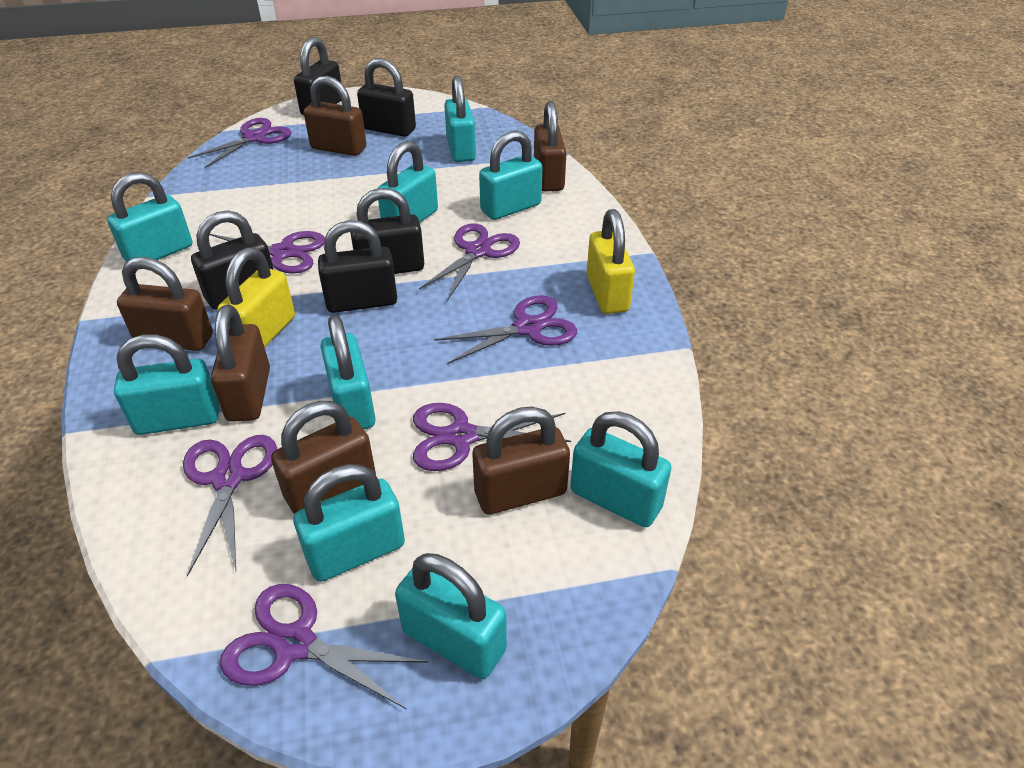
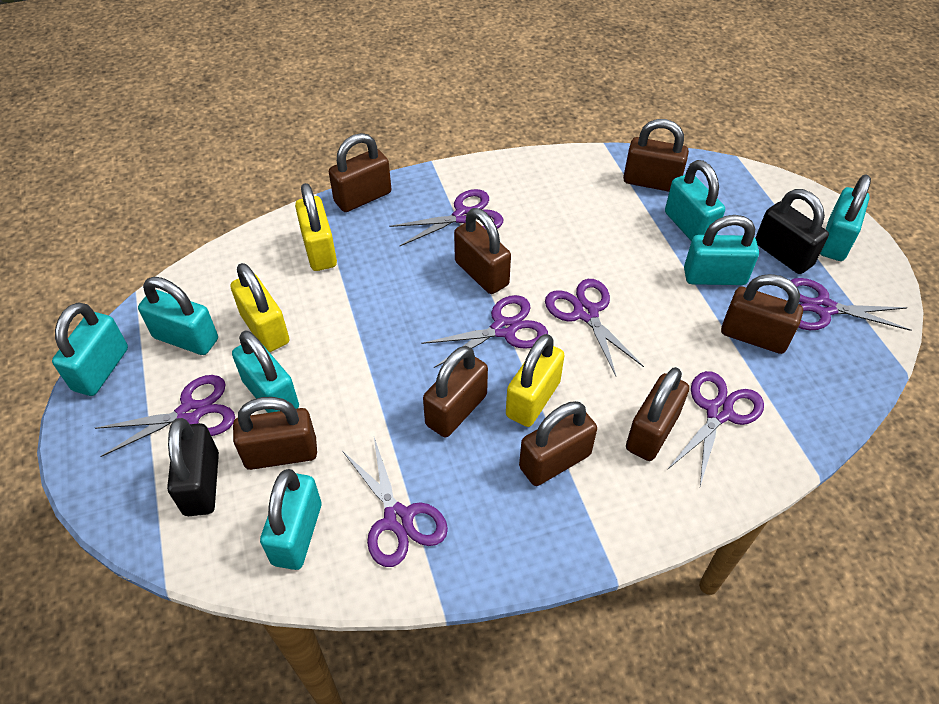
black padlock: [191,210,274,310] [294,37,341,115] [318,220,397,313] [350,188,425,274] [357,58,416,137] = 5 -> [167,418,219,516] [755,189,829,274] = 2
brown padlock: [117,257,213,351] [211,305,270,422] [271,401,376,514] [304,76,366,156] [472,406,570,515] [534,101,567,191] = 6 -> [233,397,317,470] [329,133,391,212] [423,346,488,437] [454,208,511,294] [519,401,597,486] [623,119,689,192] [626,367,689,461] [721,274,803,354] = 8
turquoise padlock: [107,172,193,262] [114,334,219,435] [293,464,405,582] [320,315,376,429] [377,141,438,223] [395,553,507,679] [444,76,476,162] [479,131,542,220] [570,411,672,527] = 9 -> [52,302,128,396] [138,277,218,355] [232,331,299,413] [260,469,321,570] [665,160,725,242] [684,215,759,285] [820,174,871,261] = 7
yellow padlock: [217,247,295,347] [587,209,635,314] = 2 -> [230,263,289,352] [295,183,337,271] [506,334,565,427] = 3

